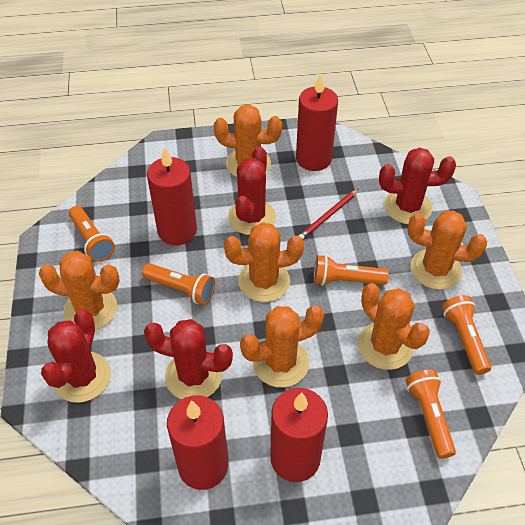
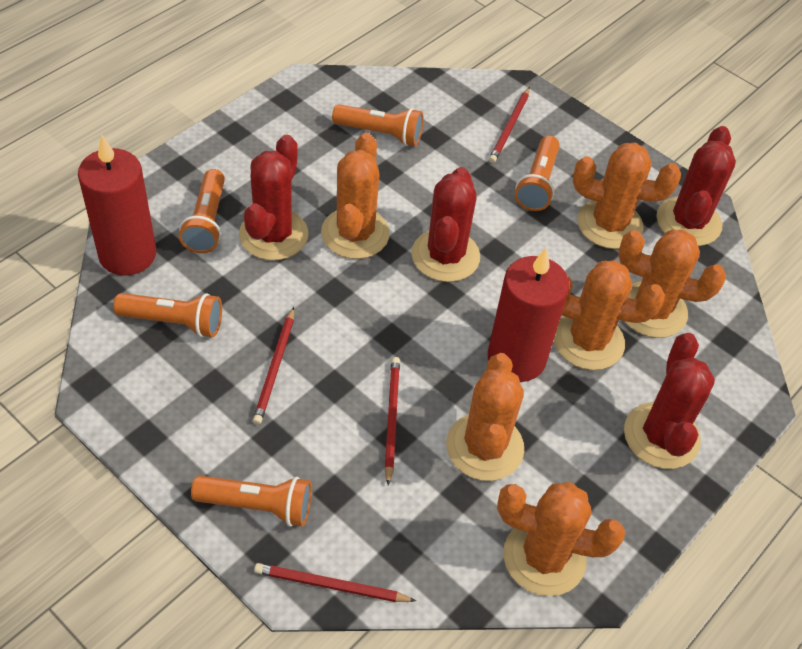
red candle: [147,147,197,245] [167,395,228,490] [270,388,328,482] [296,74,338,171] = 4 -> [78,135,156,276] [488,248,570,382] = 2
red pencil: [299,189,359,240] = 1 -> [253,307,294,425] [254,563,416,602] [385,357,400,485] [489,87,530,163] = 4

